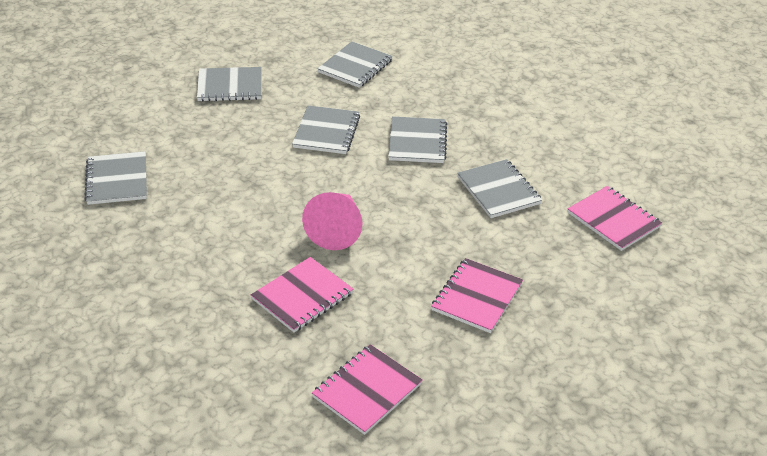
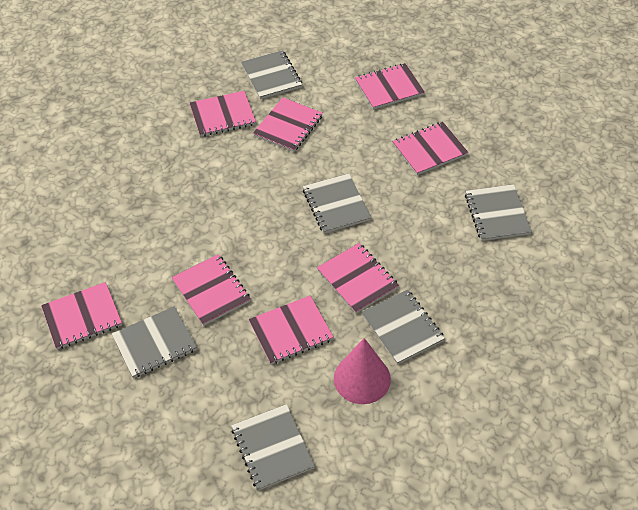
pink notebook: [251,257,353,332] [312,344,423,435] [431,258,523,333] [567,186,662,251] = 4 -> [41,282,122,350] [172,254,250,326] [190,91,256,137] [249,295,334,364] [253,97,323,152] [317,243,399,314] [355,63,425,110] [393,122,468,175] = 8

